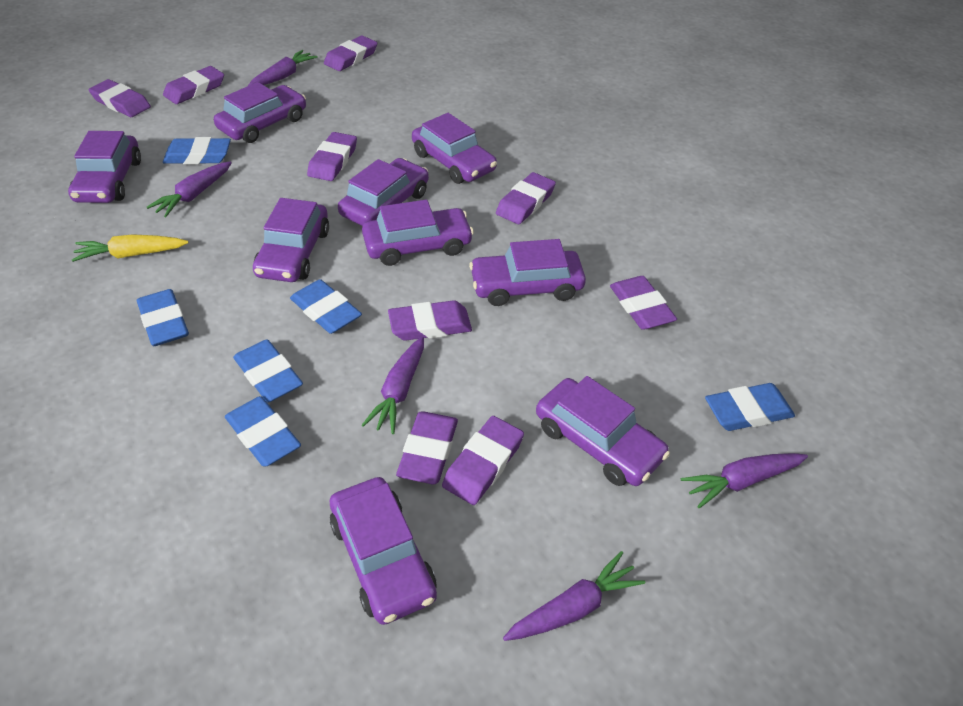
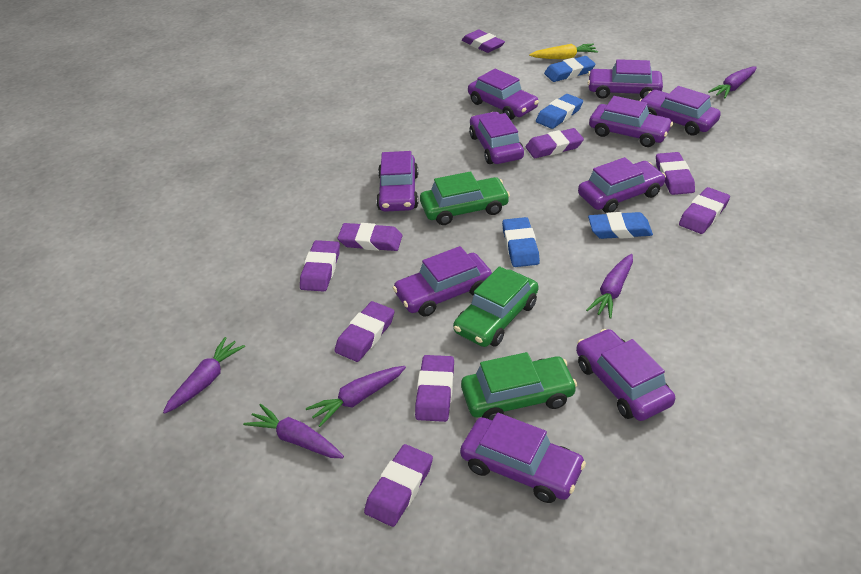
blue eraser: [137,289,189,346] [163,137,231,164] [225,396,301,467] [233,339,303,402] [290,279,362,334] [705,383,795,431] = 6 -> [502,217,540,267] [536,94,583,129] [544,56,596,82] [588,212,653,239] = 4
green car: none = 0 -> [420,171,510,225] [453,266,539,347] [461,352,577,420] = 3
purple car: [68,131,141,203] [214,82,306,143] [253,198,329,282] [330,477,437,625] [338,158,429,226] [362,200,474,266] [412,113,497,184] [469,239,586,306] [536,376,670,486] = 9 -> [376,151,419,212] [393,246,492,317] [460,413,586,503] [468,69,539,120] [469,112,524,164] [576,329,675,421] [578,157,666,213] [588,59,663,99] [589,96,673,147] [639,86,721,135] = 10

